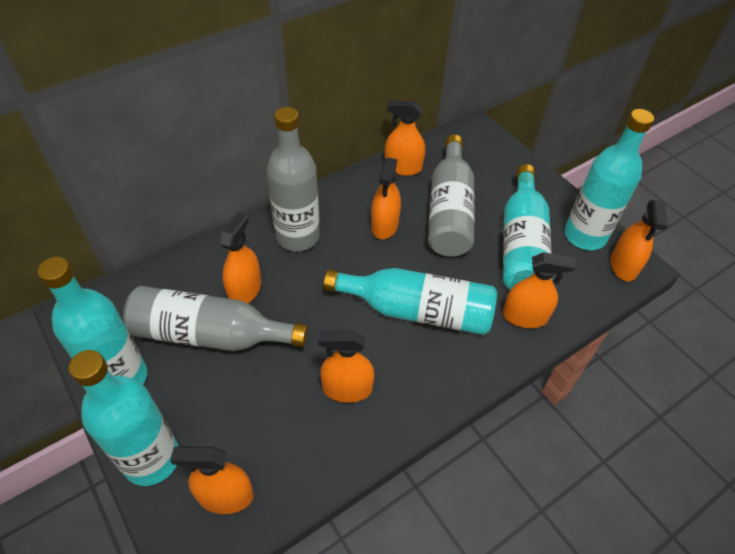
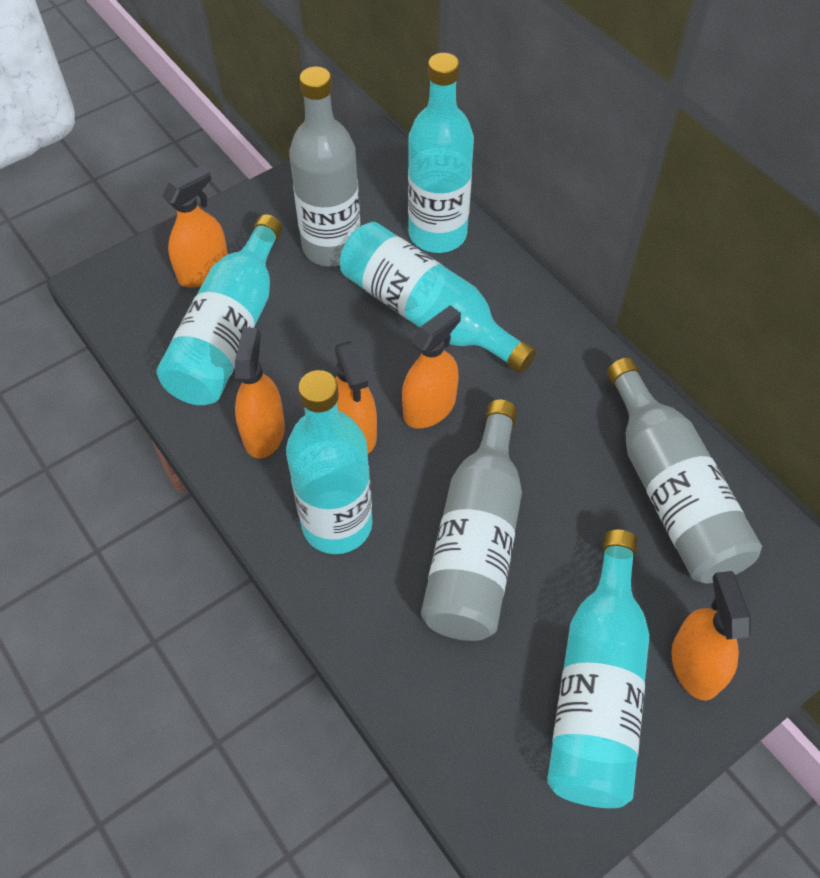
orange spray bottle: [170,446,253,514] [220,212,261,304] [318,330,375,403] [371,157,401,239] [385,101,425,176] [503,252,576,328] [610,200,668,282] = 7 -> [162,166,228,288] [235,327,285,459] [335,341,377,454] [402,305,461,429] [671,571,751,700] = 5

